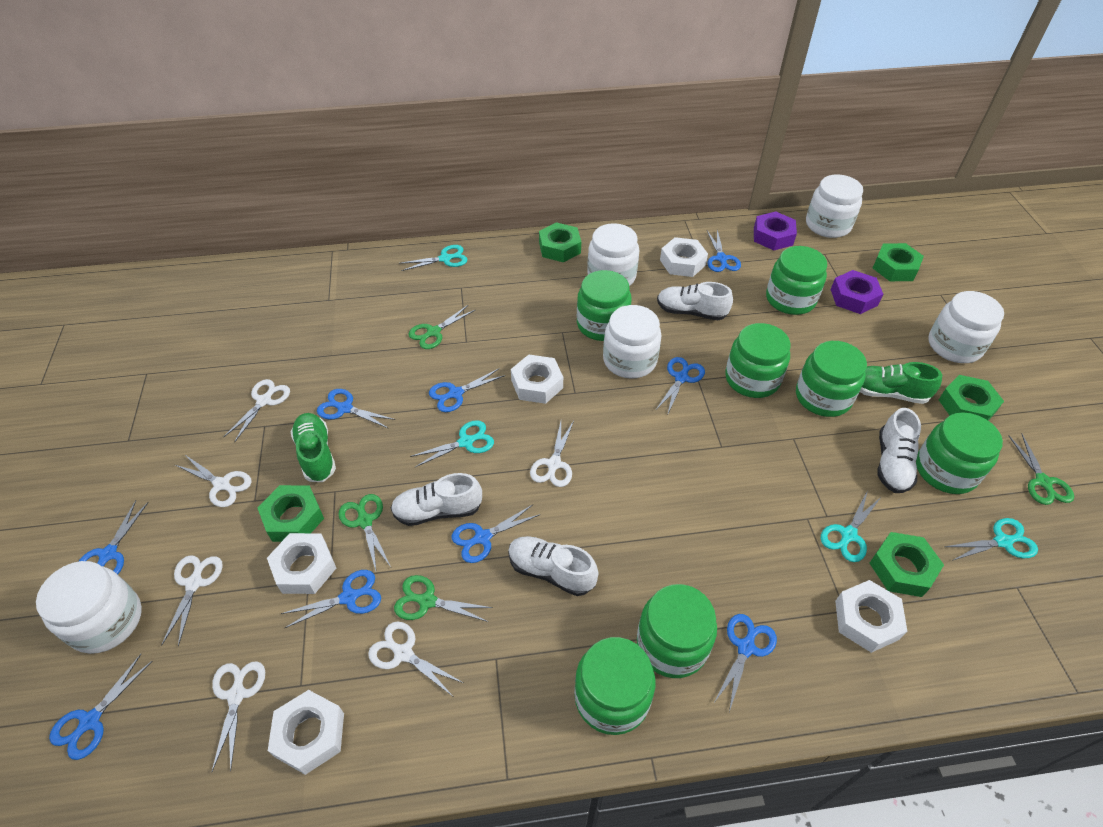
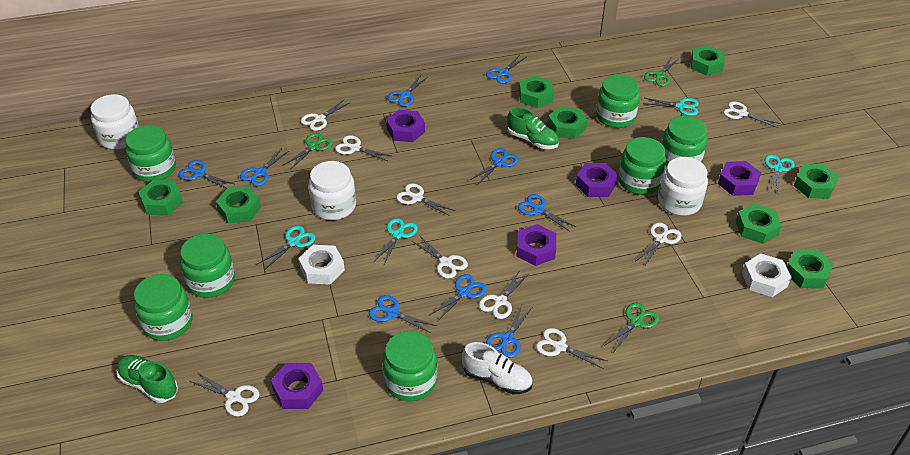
green nut: [258,485,324,542] [539,222,581,262] [869,532,944,597] [873,243,924,281] [939,375,1004,420] = 5 -> [138,180,183,215] [216,186,261,223] [519,76,554,108] [548,106,587,139] [691,46,725,76] [736,203,782,244] [787,249,834,289] [794,164,839,198] = 8
green scissors: [338,494,391,570] [394,575,493,622] [408,305,475,349] [1008,434,1074,505] = 4 -> [284,133,333,170] [604,303,659,351] [644,56,680,86] = 3
purple nut: [754,212,797,250] [831,270,883,314] = 2 -> [271,363,324,409] [386,110,425,142] [517,224,556,266] [576,163,618,197] [718,161,761,196] = 5
white jar: [36,561,142,654] [587,223,639,286] [603,305,661,379] [806,174,863,238] [928,291,1004,363] = 5 -> [90,94,139,150] [308,161,356,220] [658,157,708,216] = 3
white nut: [267,533,336,594] [268,690,344,775] [511,355,563,404] [660,237,708,277] [835,580,907,653] = 5 -> [298,245,345,285] [742,253,791,297] = 2
white scissors: [162,555,223,647] [175,454,252,507] [212,661,265,771] [223,379,290,443] [368,621,463,696] [530,421,574,487] = 6 -> [190,372,260,417] [301,99,351,131] [335,135,391,161] [396,183,455,216] [412,236,468,279] [479,270,529,319] [536,328,607,369] [636,222,682,267] [723,101,781,128] = 9
white shoe: [391,473,482,526] [508,536,598,596] [657,282,733,320] [877,408,921,493] = 4 -> [462,342,533,394] = 1

